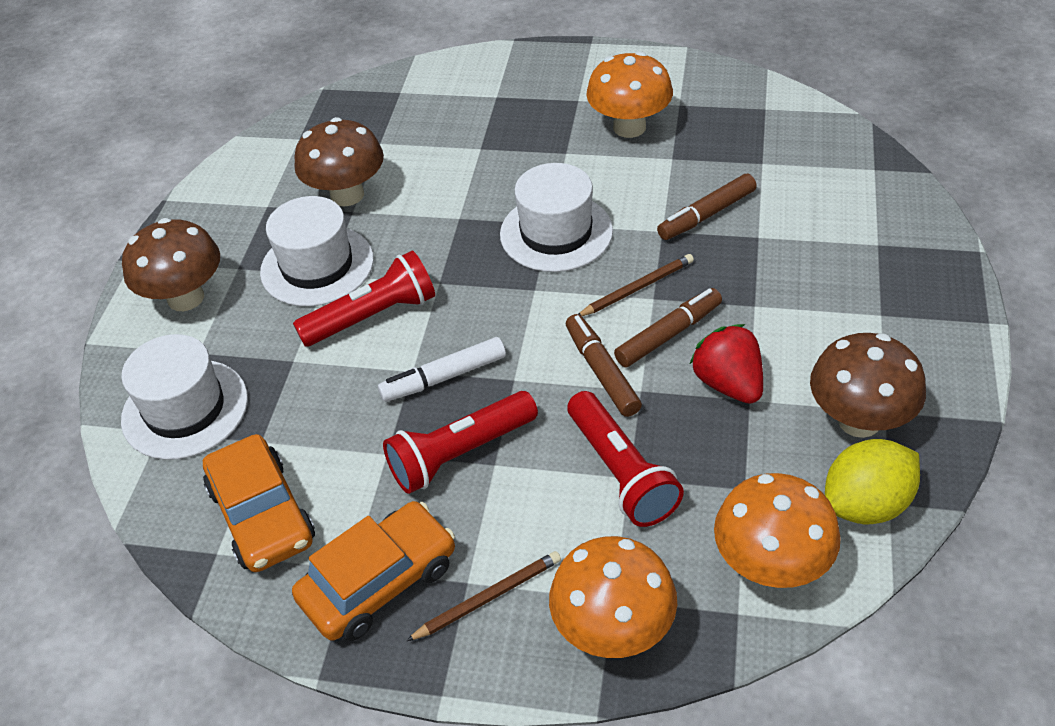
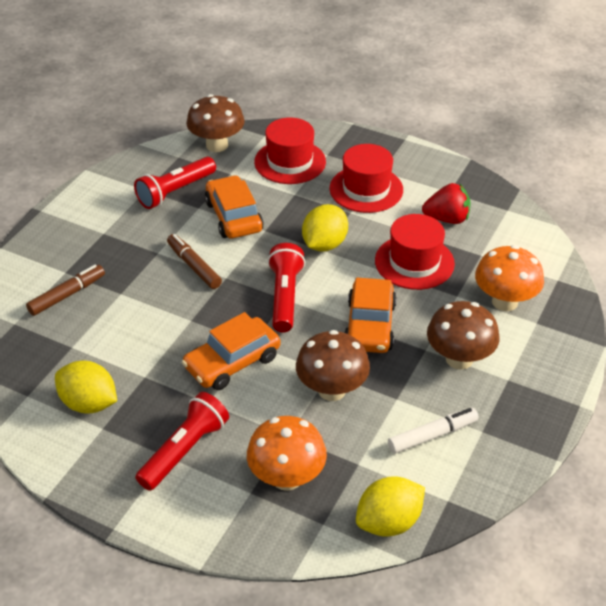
brown marker: [566,314,642,417] [614,288,722,367] [657,174,757,240] = 3 -> [26,265,105,316] [167,234,222,289] = 2
brown pencil: [406,551,561,641] [579,254,694,316] = 2 -> none = 0
orange car: [203,434,315,572] [292,501,455,641] = 2 -> [182,312,280,390] [205,175,264,238] [344,278,397,353] = 3
orange mushroom: [549,536,677,658] [586,51,673,138] [714,473,841,588] = 3 -> [247,416,327,491] [475,245,544,311] = 2
red hat: none = 0 -> [254,118,326,184] [329,144,403,213] [375,214,455,290] = 3
white hat: [121,334,248,460] [260,196,374,306] [500,163,613,272] = 3 -> none = 0
yellow lemon: [825,439,920,524] = 1 -> [55,361,117,414] [302,204,348,251] [356,476,425,537] = 3

